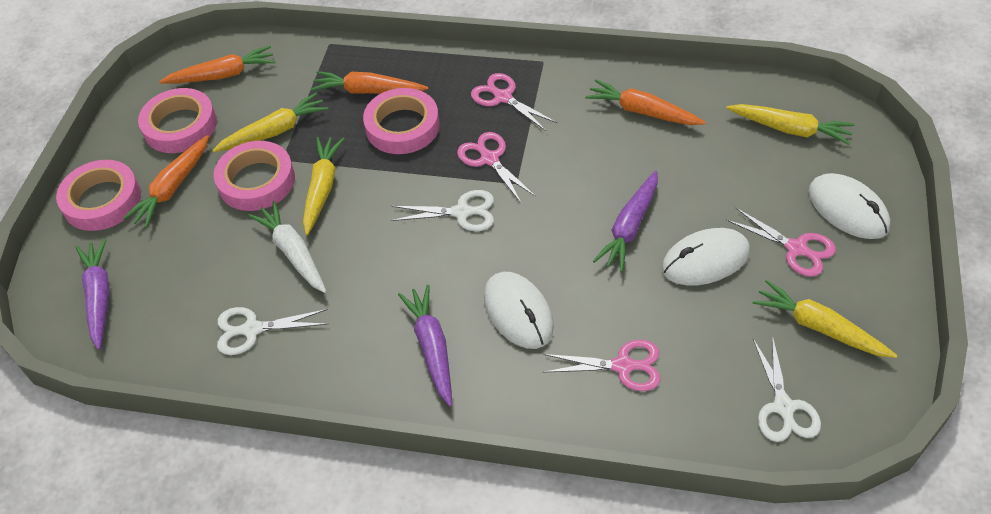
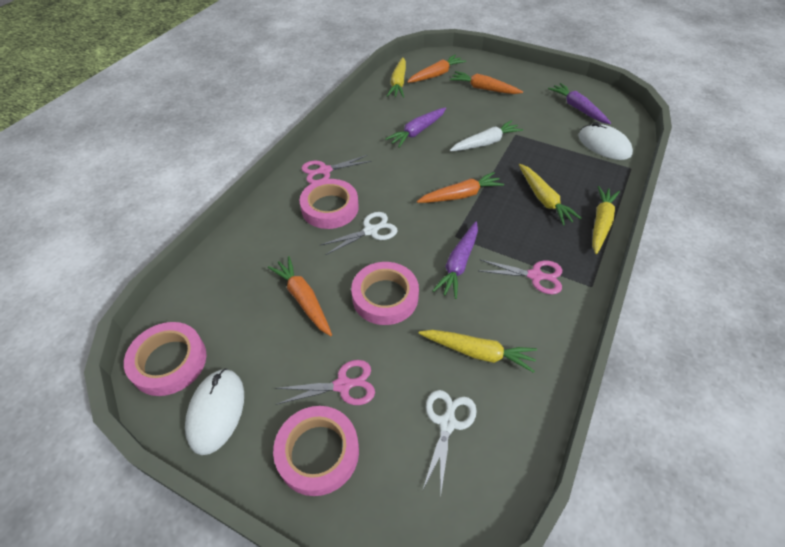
pink scissors: [457,132,536,203] [471,73,557,131] [543,340,661,391] [726,208,836,277] = 4 -> [275,360,375,405] [301,155,371,184] [480,260,562,294] = 3
white mouse: [484,272,554,349] [662,228,750,285] [808,173,890,239] = 3 -> [185,369,244,455] [578,122,633,160] = 2
white scissors: [217,307,328,355] [391,190,494,231] [753,335,821,442] = 3 -> [321,212,397,255] [422,390,477,497] = 2

